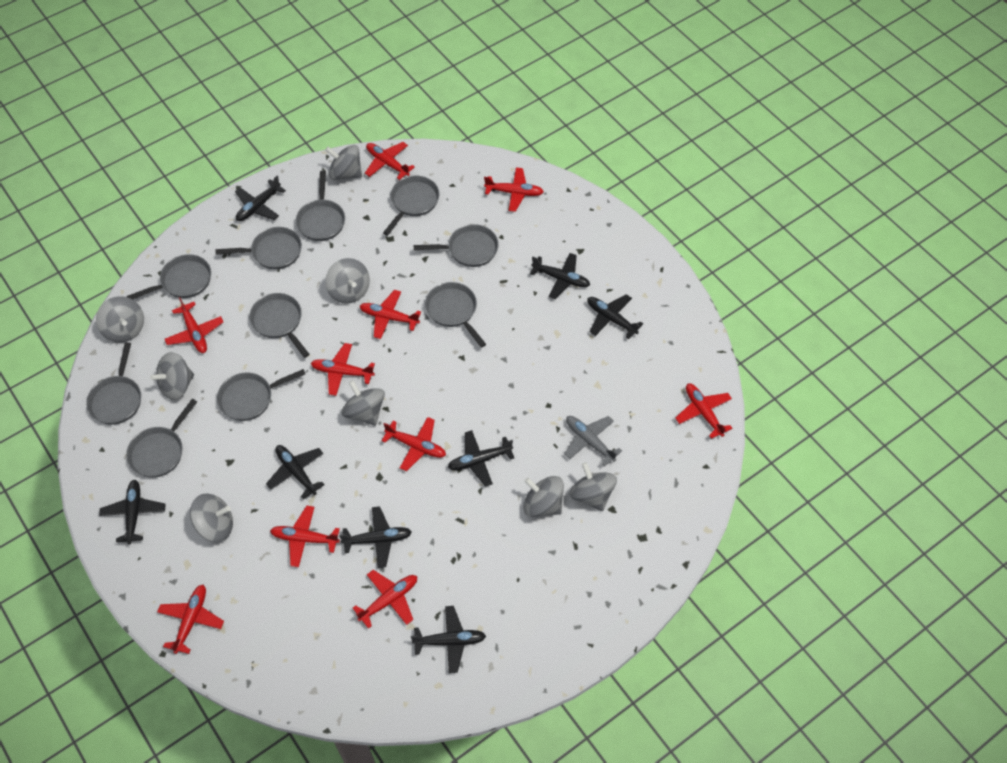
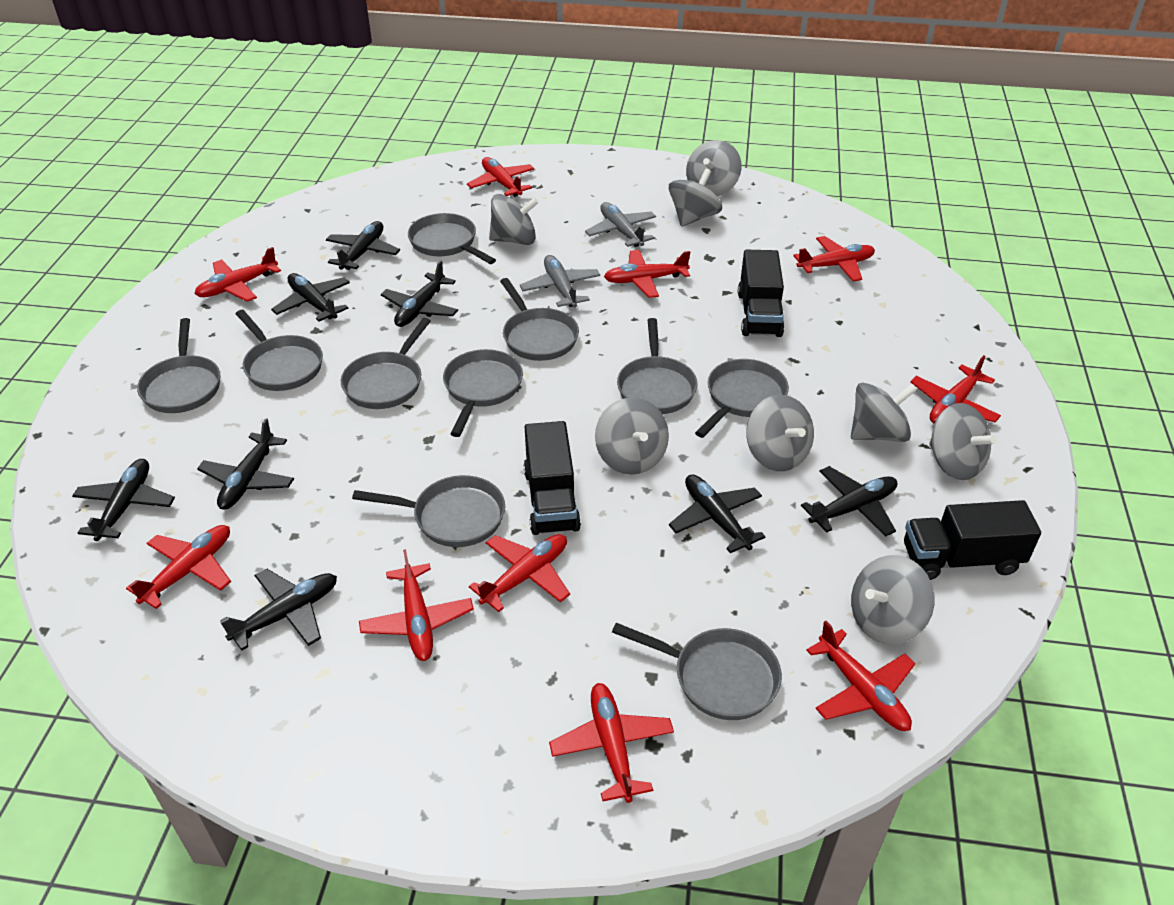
black truck: none = 0 -> [524,421,581,535] [738,250,784,337] [904,500,1041,580] = 3
grey plane: [564,416,622,467] = 1 -> [520,255,600,307] [585,202,656,247] = 2

